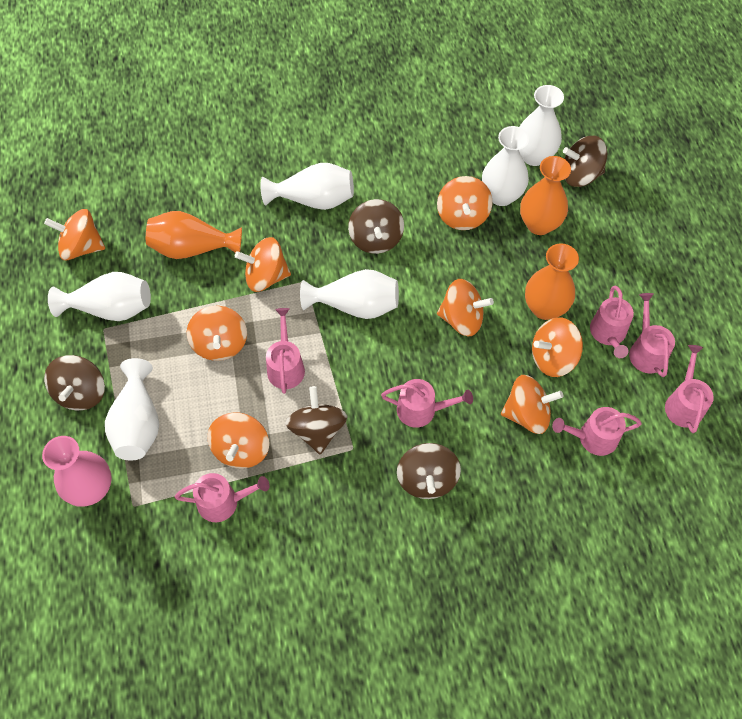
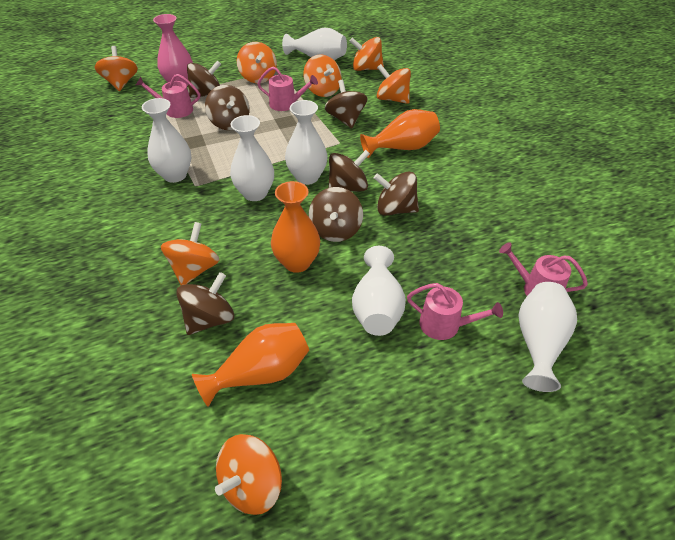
brown spinning top: [44,355,105,410] [285,386,348,455] [348,199,404,254] [397,443,461,499] [563,136,607,187] = 5 -> [176,272,234,335] [187,60,221,98] [205,85,249,130] [309,187,363,242] [325,80,368,129] [328,150,370,191] [374,171,419,216] = 7
orange spinning top: [44,209,105,260] [187,306,247,361] [207,412,269,469] [235,237,291,292] [437,176,492,230] [437,279,494,337] [501,375,563,434] [532,317,583,377] = 8 -> [95,46,138,91] [161,222,219,285] [215,434,282,515] [237,42,277,83] [303,54,342,97] [350,37,384,71] [377,64,411,104] = 7
pink watering can: [175,473,269,522] [266,308,305,394] [381,379,473,427] [552,407,642,456] [590,286,634,358] [629,293,675,377] [665,345,714,433] = 7 -> [136,74,200,118] [257,66,318,111] [407,283,503,340] [499,242,588,296] = 4

